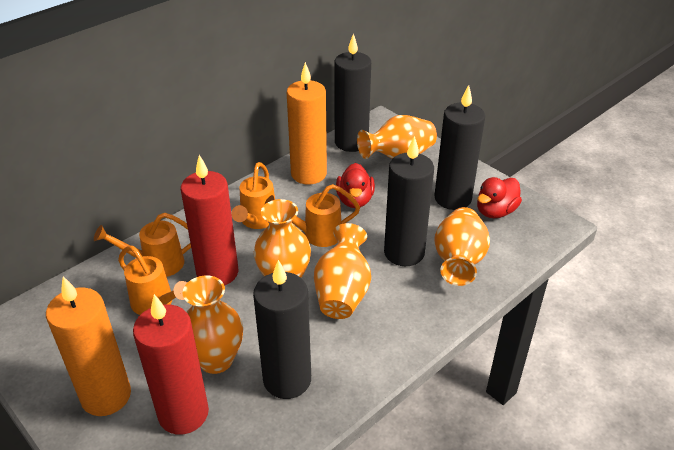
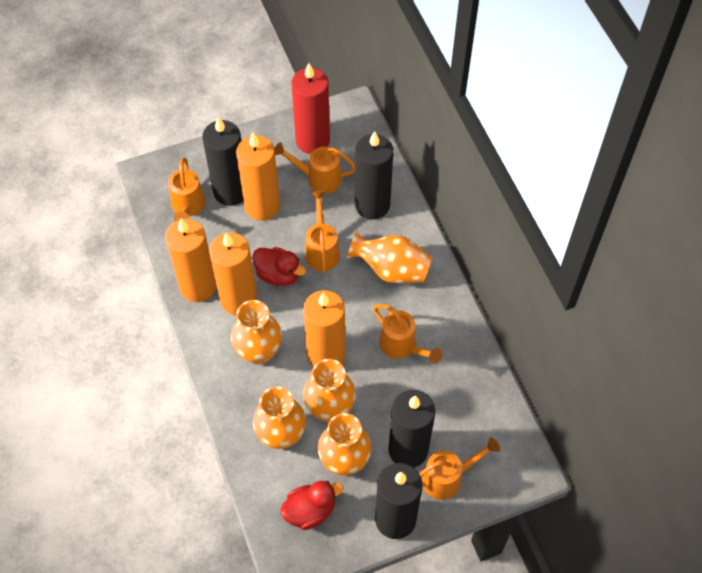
orange candle: [46,276,131,416] [287,62,327,184] = 2 -> [165,218,216,302] [209,232,257,316] [236,133,280,221] [303,290,345,367] = 4
orange watering can: [94,213,191,277] [118,246,187,315] [232,162,275,229] [264,184,360,247] = 4 -> [168,158,205,221] [274,142,355,193] [305,191,340,274] [373,304,442,364] [419,437,500,500] = 5
red candle: [133,294,209,435] [181,155,238,286] = 2 -> [291,63,330,154] = 1

